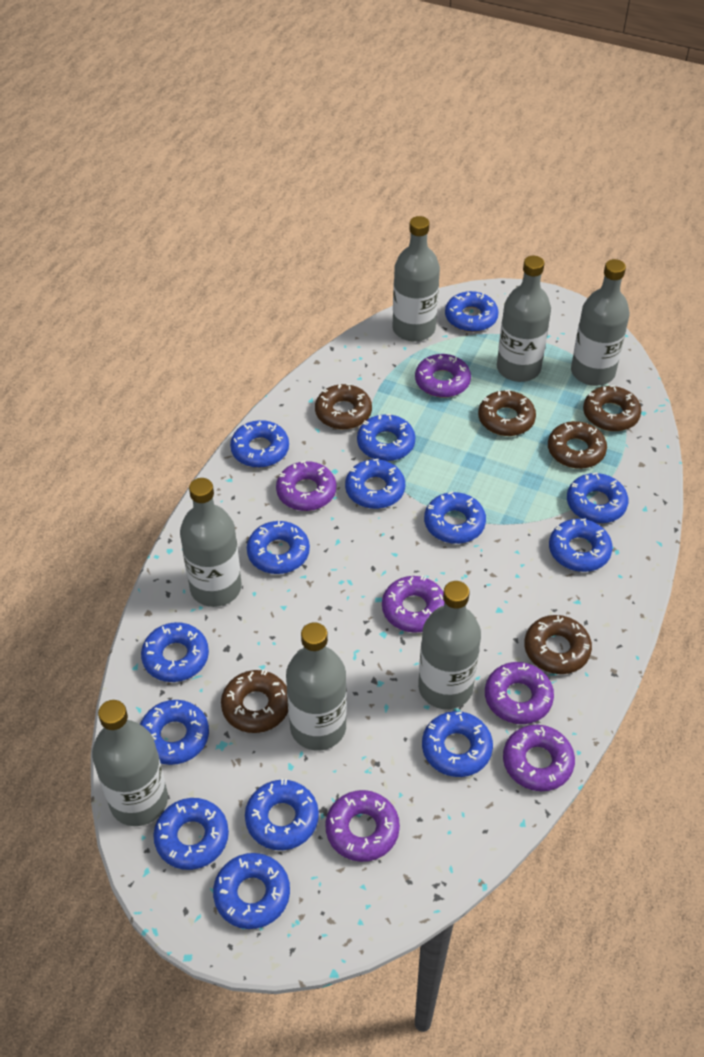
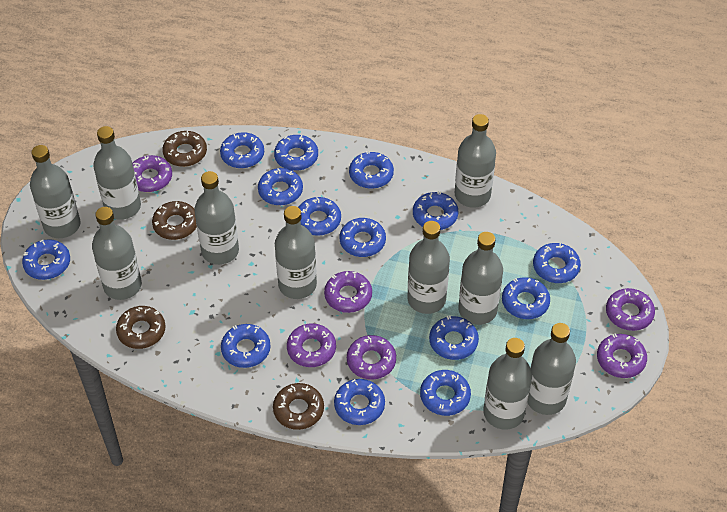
brown donut: [221,669,288,733] [315,384,372,429] [478,390,536,436] [524,615,592,674] [548,421,607,469] [583,385,641,431] = 6 -> [116,306,166,349] [152,201,197,240] [162,131,207,167] [273,383,324,430] = 4
grey bottle: [92,700,168,826] [180,478,242,607] [286,622,347,750] [392,216,440,342] [418,581,481,709] [497,256,551,382] [571,259,630,386] = 7 -> [30,145,80,238] [92,207,142,300] [93,126,141,220] [194,171,239,265] [275,206,317,299] [407,221,450,314] [455,114,496,208] [458,232,503,325] [484,338,532,430] [527,323,576,415] = 10

